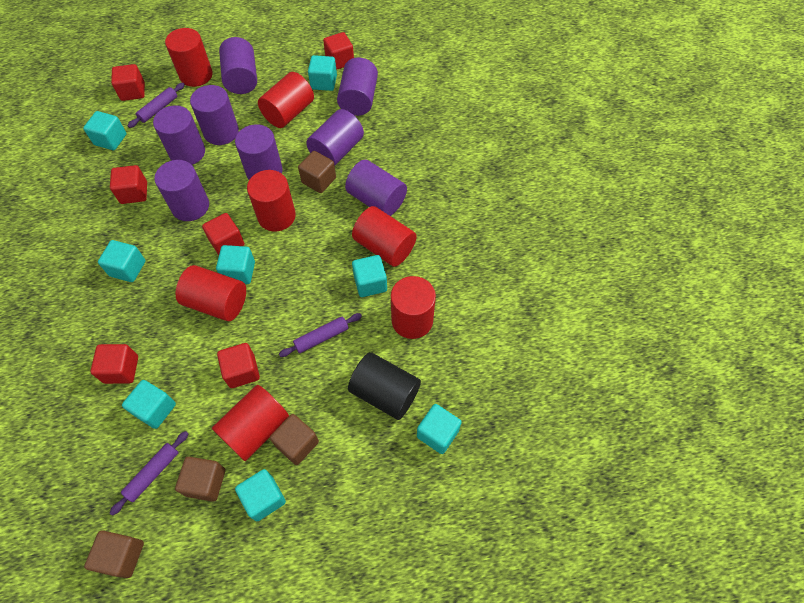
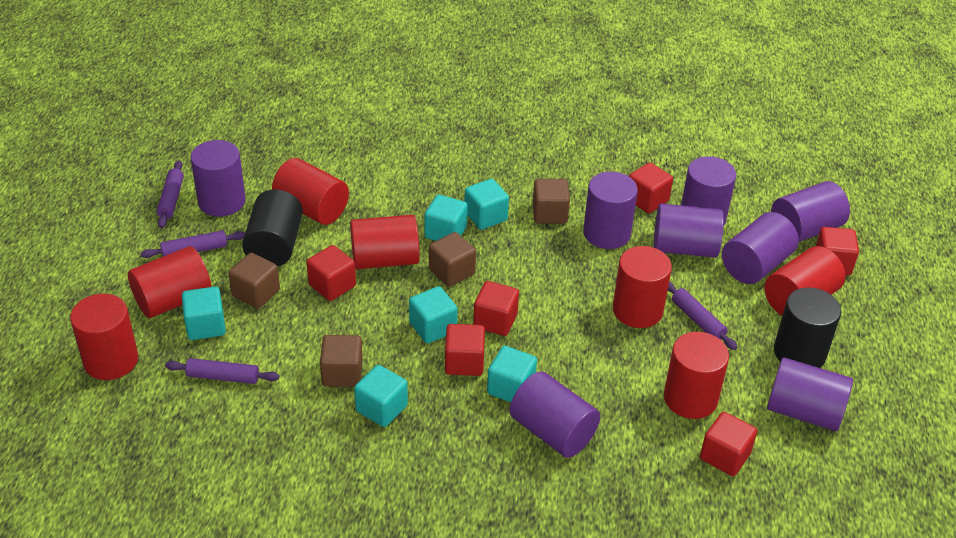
black cylinder: [348,352,421,420] = 1 -> [242,189,303,266] [774,287,841,368] = 2
purple rolling pin: [110,431,189,516] [128,83,185,128] [279,313,362,357] = 3 -> [141,230,245,258] [157,160,184,228] [165,358,279,384] [668,281,738,350] = 4
turquoise cube: [83,111,127,150] [98,240,145,282] [122,380,176,429] [216,245,255,284] [235,469,286,521] [308,55,337,91] [352,255,387,297] [417,404,462,454] = 8 -> [182,287,226,340] [354,365,408,427] [409,286,457,344] [424,195,468,241] [464,179,509,230] [487,346,537,402] = 6

